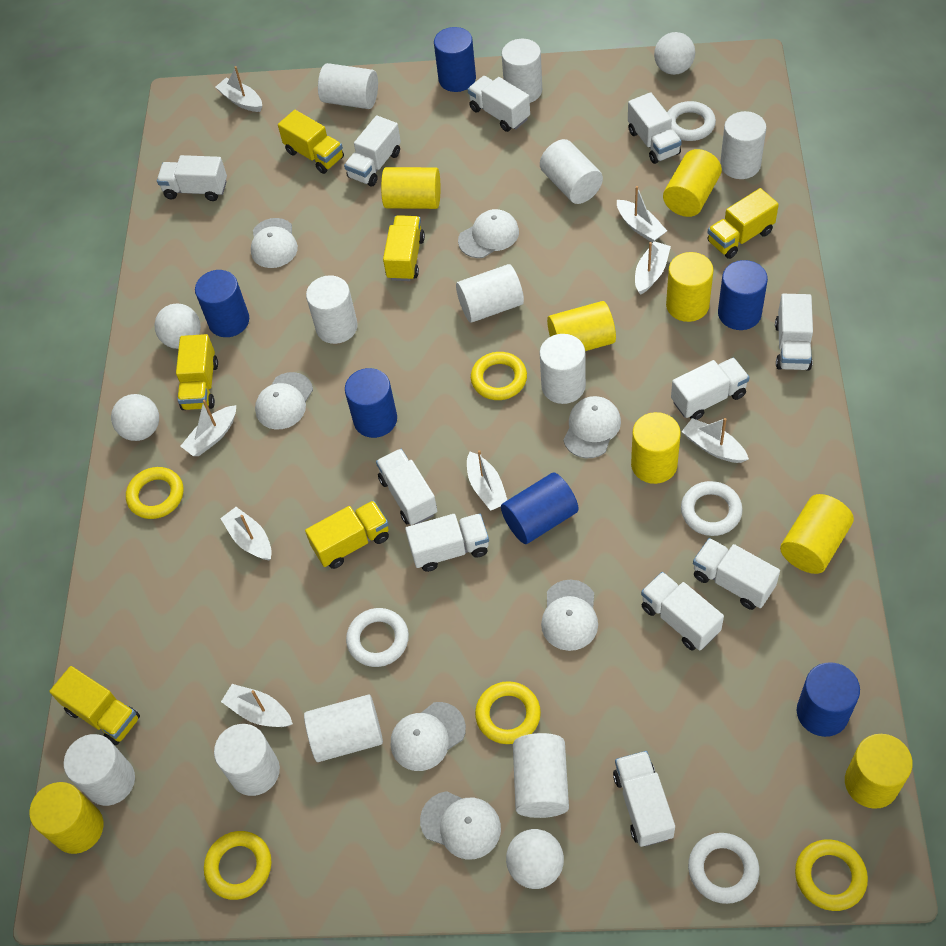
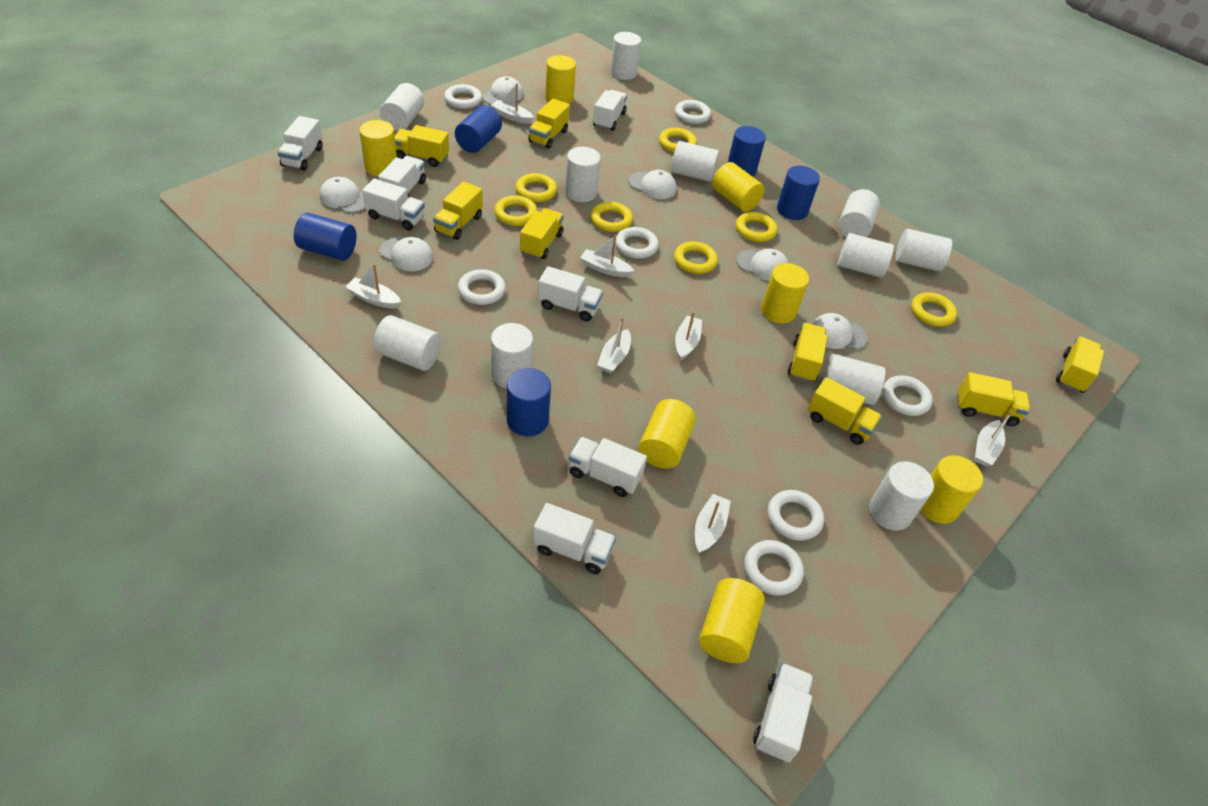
blue cylinder: [195,270,249,337] [345,368,397,438] [434,27,476,92] [501,472,579,544] [718,260,768,330] [797,662,860,737] = 6 -> [294,213,357,261] [455,105,502,153] [507,368,551,436] [727,126,766,177] [777,166,820,220] = 5
white ball: [111,394,159,441] [154,303,201,349] [506,829,564,889] [654,32,695,75] = 4 -> none = 0
white boat: [181,400,236,456] [216,66,262,112] [220,507,272,560] [221,684,293,727] [467,450,507,511] [617,186,667,242] [635,241,671,295] [682,418,749,463] = 8 -> [346,264,401,308] [491,83,534,124] [580,235,634,277] [597,317,631,373] [675,311,702,361] [695,494,731,553] [975,411,1012,466] = 7
white cap: [251,218,298,268] [255,372,313,429] [391,702,466,771] [420,791,501,859] [458,209,519,258] [541,580,598,651] [563,396,621,458] = 7 -> [320,177,365,213] [379,237,433,271] [483,76,523,105] [629,170,676,199] [737,249,789,281] [812,313,867,349] = 6
white ring: [346,608,409,667] [667,101,716,141] [681,481,743,536] [688,833,759,904] = 4 -> [444,84,482,109] [458,269,506,305] [615,227,659,259] [675,100,711,124] [744,540,804,596] [767,490,824,541] [882,375,933,416] = 7
white truck: [157,155,227,201] [344,115,401,187] [376,449,437,525] [405,514,489,572] [467,76,530,132] [613,751,675,847] [628,92,682,164] [641,572,724,651] [671,357,750,420] [693,538,780,610] [775,294,813,371] = 11 -> [278,116,323,171] [362,178,425,230] [378,156,426,198] [533,503,616,574] [538,266,603,322] [569,437,647,497] [593,90,627,131] [753,663,814,762] = 8
yellow cylinder: [29,782,103,854] [381,167,441,209] [547,301,616,351] [631,412,681,484] [663,149,722,217] [666,252,714,322] [780,494,854,574] [845,734,913,809] = 8 -> [359,120,397,176] [545,55,576,104] [638,399,696,469] [699,578,765,663] [712,162,764,212] [761,263,809,323] [920,455,983,524] = 7
yellow ring: [126,467,183,519] [204,831,271,900] [471,352,527,400] [475,681,541,744] [795,839,868,911] = 5 -> [494,195,538,226] [515,173,557,202] [590,202,633,232] [659,128,697,153] [674,241,718,274] [736,212,778,242] [911,292,957,327] = 7
yellow truck: [49,666,140,745] [176,334,218,410] [278,110,344,174] [305,501,389,569] [383,215,425,281] [707,188,779,259] = 6 -> [395,125,449,167] [433,181,483,240] [520,208,564,259] [528,99,570,149] [788,323,827,383] [808,377,882,445] [957,372,1030,426] [1056,336,1104,393] = 8

